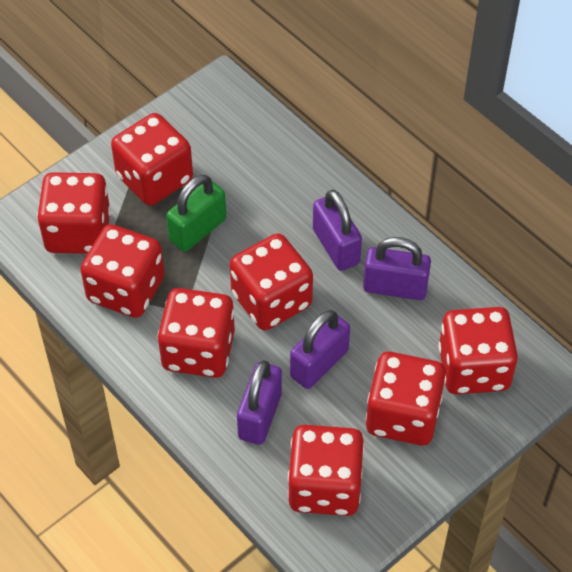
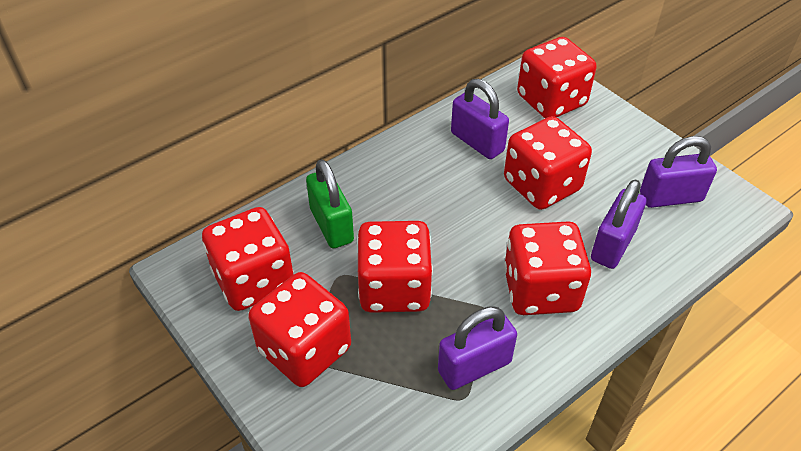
red dice: [37,172,111,254] [80,224,165,318] [111,113,193,206] [158,288,235,378] [230,233,313,330] [288,425,364,516] [366,352,446,446] [438,307,518,395] = 8 -> [202,207,294,311] [249,272,351,387] [357,221,433,313] [504,116,592,210] [504,221,591,315] [517,37,597,118] = 6

